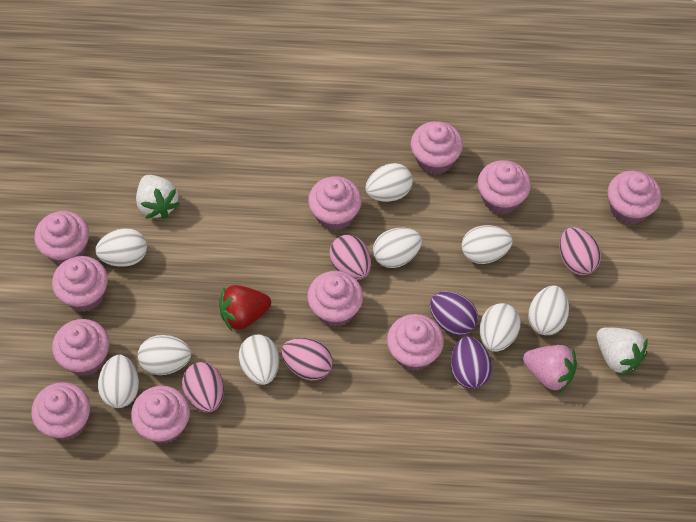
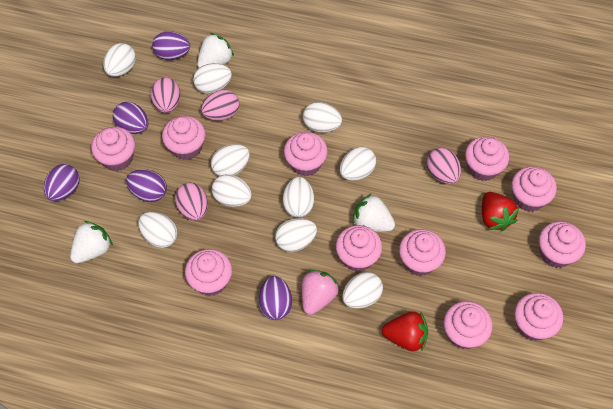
purple egg: [430,291,478,336] [451,336,492,389] = 2 -> [44,164,80,201] [113,102,148,134] [126,169,167,202] [152,31,190,60] [259,276,292,320] = 5
red strawberry: [219,285,271,331] = 1 -> [382,312,428,351] [482,192,519,231] = 2
white egg: [95,228,147,267] [98,355,139,408] [138,335,191,375] [239,334,279,385] [365,163,413,202] [373,228,422,268] [462,225,513,264] [480,303,521,352] [528,285,569,335] = 9 -> [103,43,136,77] [138,212,177,248] [193,63,232,94] [211,144,250,176] [212,174,252,207] [275,218,317,252] [283,177,314,218] [303,102,342,133] [340,147,376,181] [342,272,383,308] = 10
white strawberry: [136,175,180,219] [597,327,647,375] = 2 -> [70,221,113,263] [197,33,234,68] [352,193,395,232] = 3

